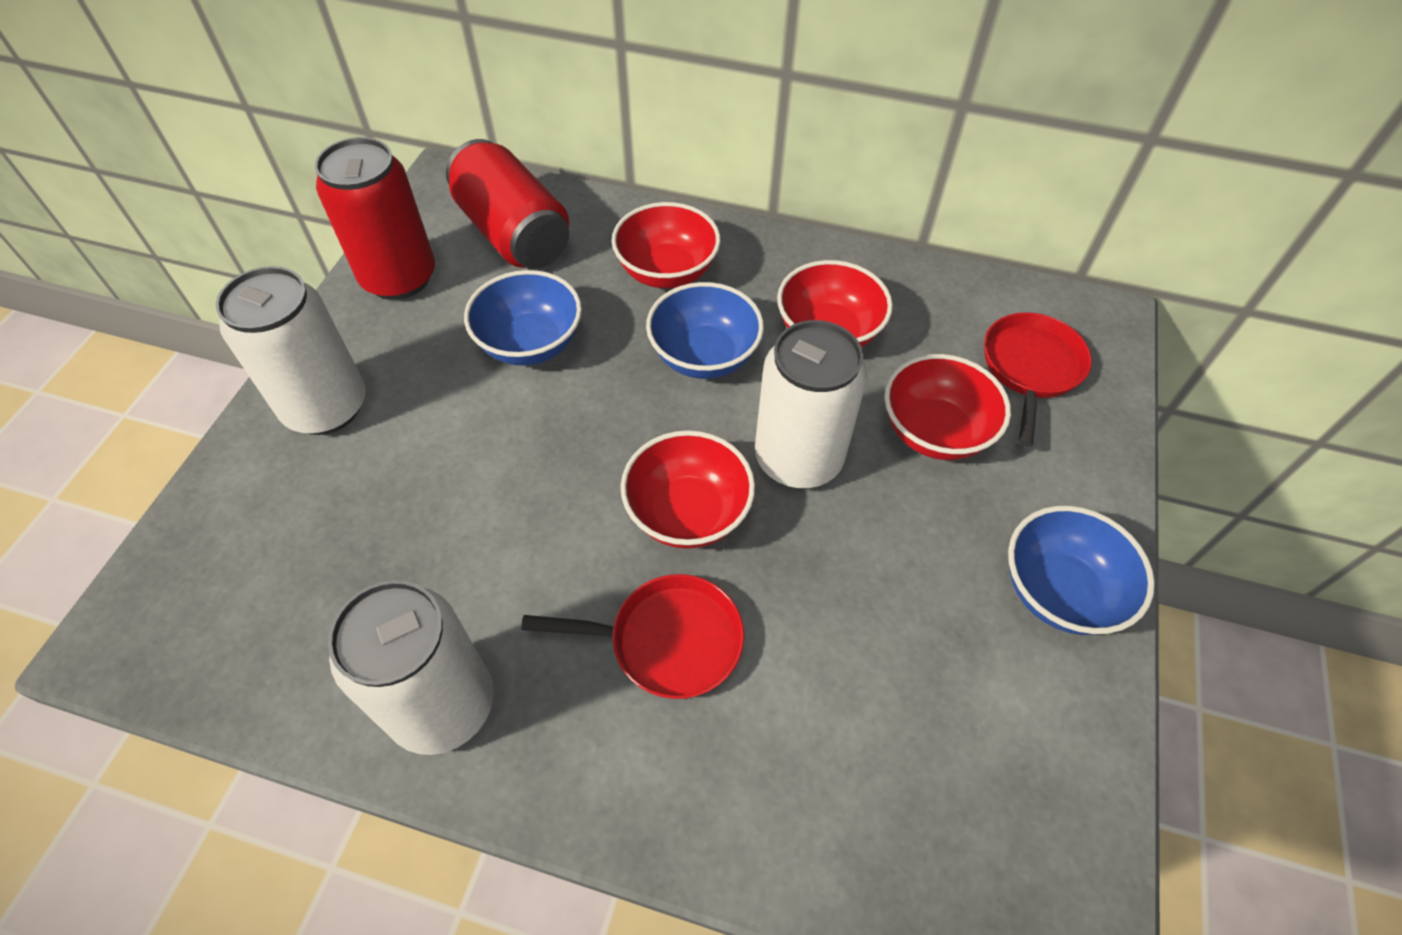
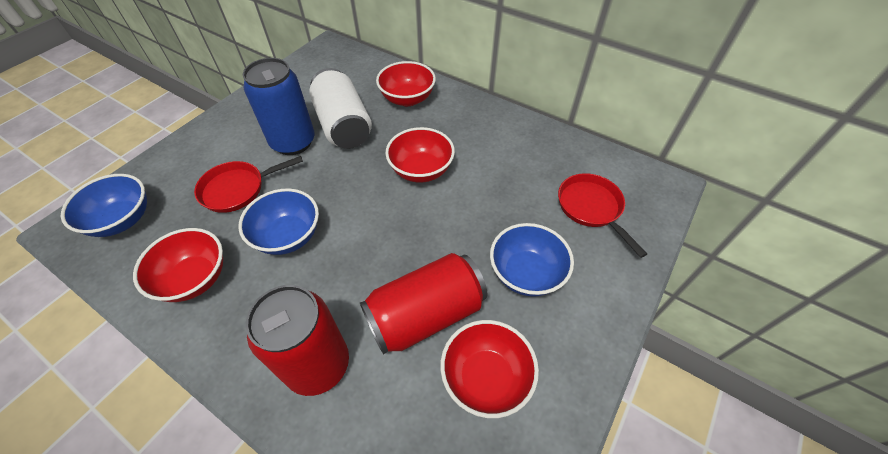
blue can: none = 0 -> [243,58,315,155] = 1
white can: [216,266,366,435] [328,580,493,755] [755,320,867,489] = 3 -> [309,68,372,149] = 1

